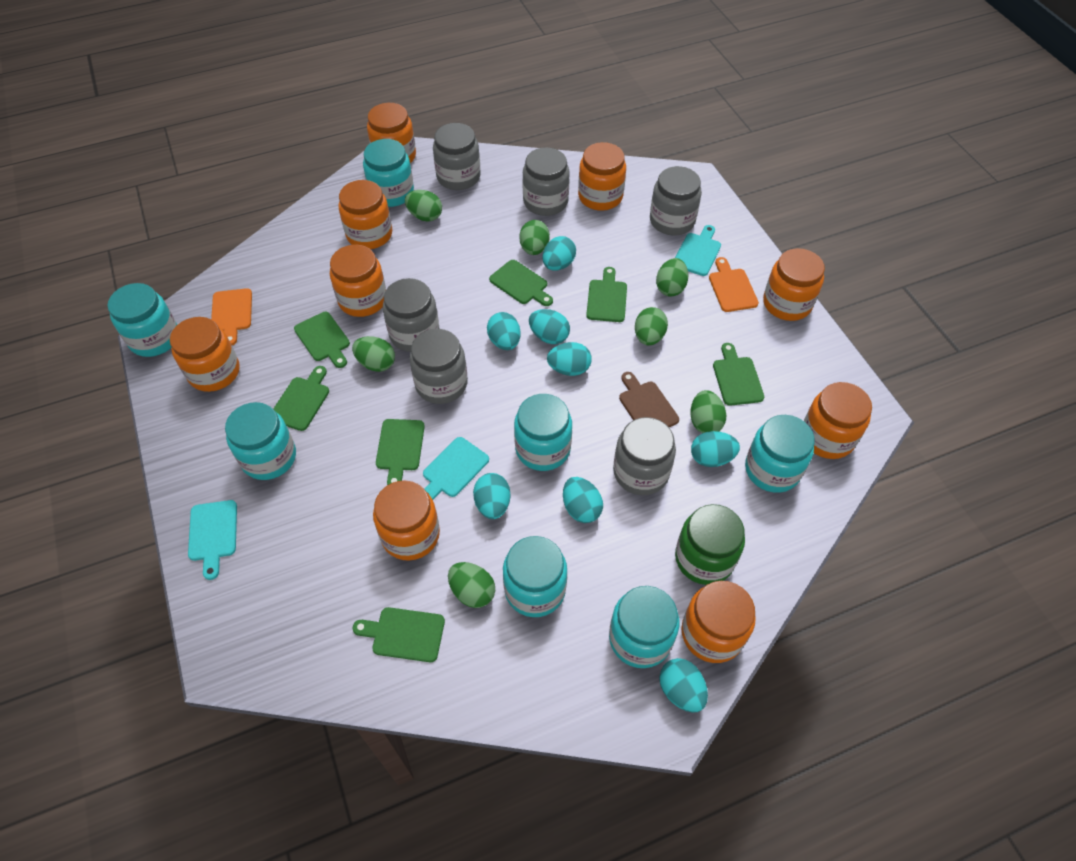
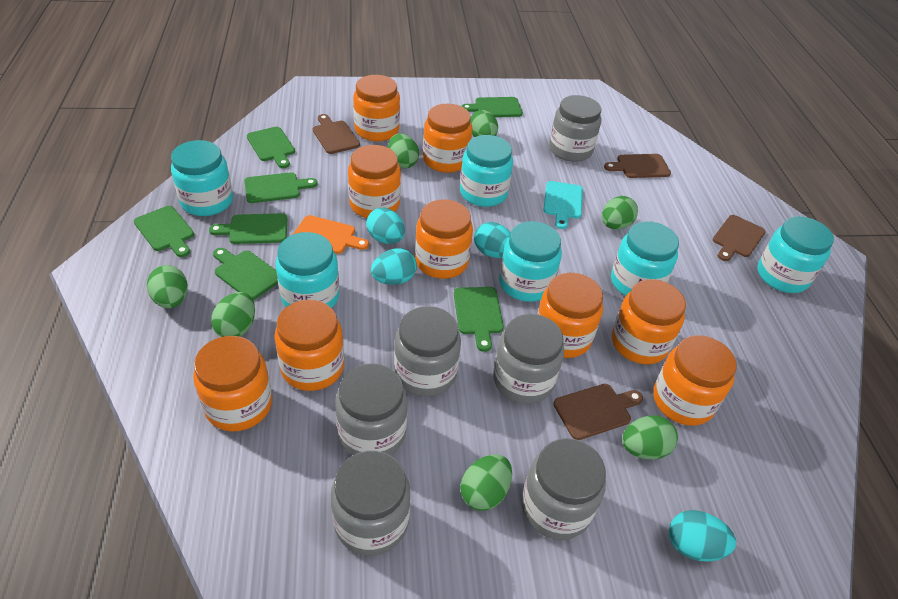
brown cutting board: [619,372,679,427] = 1 -> [313,114,360,154] [553,384,643,440] [604,154,671,178] [713,215,766,261] = 4
green jar: [675,504,745,585] = 1 -> none = 0
orange cutting board: [211,288,252,345] [709,257,759,312] = 2 -> [293,215,369,254] = 1
turquoise cutting board: [188,500,237,580] [423,437,489,500] [675,225,721,276] = 3 -> [544,181,583,229] = 1
turquoise egg: [473,473,510,519] [487,312,521,350] [529,309,570,344] [543,236,576,271] [547,342,592,376] [563,477,603,523] [659,658,708,713] [691,431,740,467] = 8 -> [366,208,405,244] [371,248,417,285] [474,222,511,258] [669,510,736,562] = 4
turquoise jar: [108,283,177,357] [225,402,296,480] [363,139,414,207] [503,536,567,617] [514,394,572,471] [609,586,679,668] [745,415,815,493] = 7 -> [171,140,233,216] [275,232,340,308] [460,135,513,207] [499,221,562,302] [611,221,679,296] [757,216,834,293] = 6

